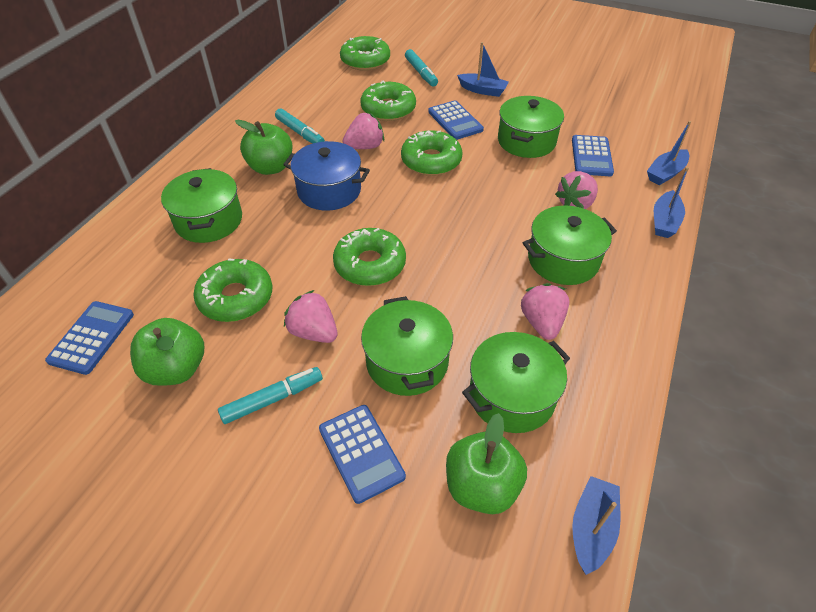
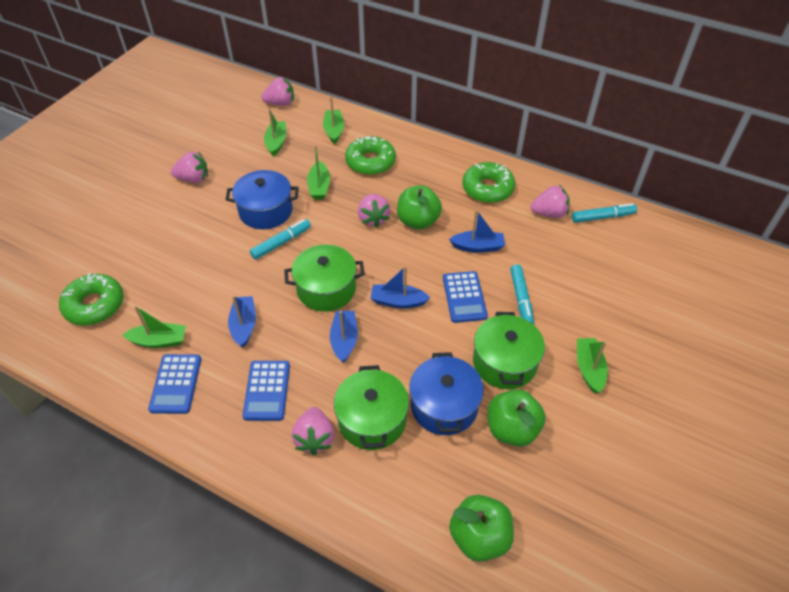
blue calculator: [45,301,134,375] [319,405,406,504] [428,100,484,140] [572,135,614,176] = 4 -> [148,354,201,414] [243,361,290,421] [443,271,488,323] = 3
blue pot: [283,141,370,211] = 1 -> [226,170,299,229] [409,352,484,435] = 2
green boat: none = 0 -> [122,306,186,348] [264,109,286,157] [307,145,330,200] [323,97,344,144] [577,338,608,394] = 5
green donut: [193,258,272,322] [333,228,406,286] [340,36,390,71] [361,80,416,121] [401,130,463,176] = 5 -> [59,273,124,325] [345,136,396,175] [462,162,515,203] = 3
green pot: [161,168,242,243] [361,296,453,396] [462,332,570,433] [498,96,564,158] [523,205,617,285] = 5 -> [284,245,365,312] [334,365,409,450] [473,312,545,389] = 3
pink strawberry: [284,290,337,343] [343,113,384,149] [521,283,569,340] [555,171,598,209] = 4 -> [171,152,208,183] [261,77,294,106] [291,407,334,455] [358,194,390,228] [530,185,570,218] = 5

